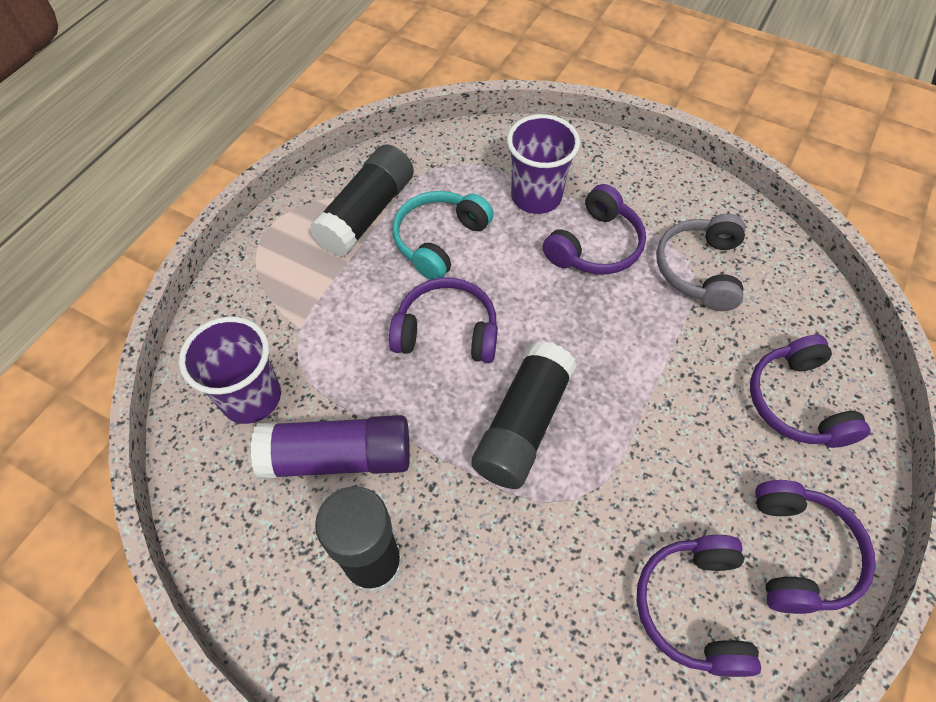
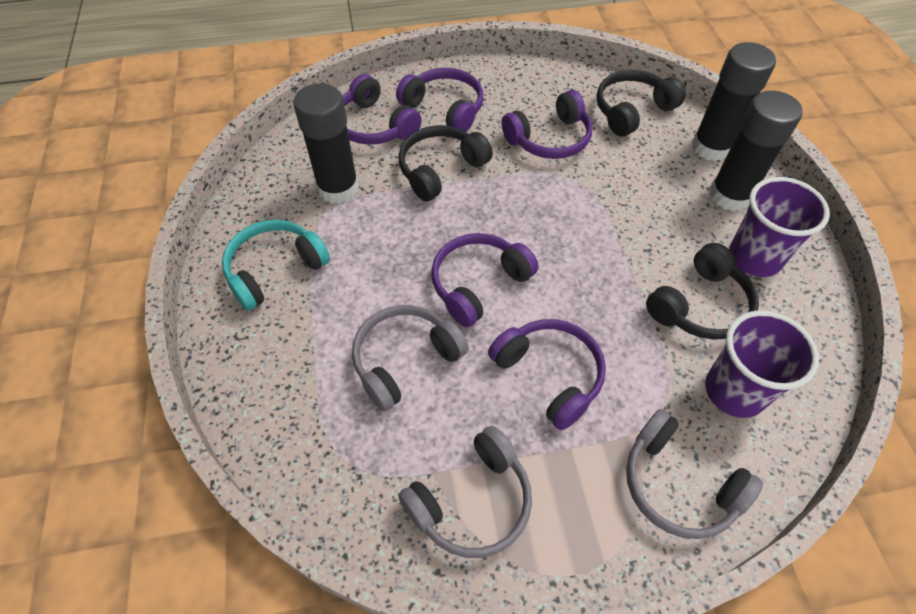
black headphones: none = 0 -> [399,125,493,201] [596,70,686,137] [646,243,759,340] = 3
grey headphones: [656,214,745,311] = 1 -> [352,305,469,411] [398,426,532,558] [626,409,763,539] = 3
purple glue stick: [251,415,410,479] = 1 -> none = 0

